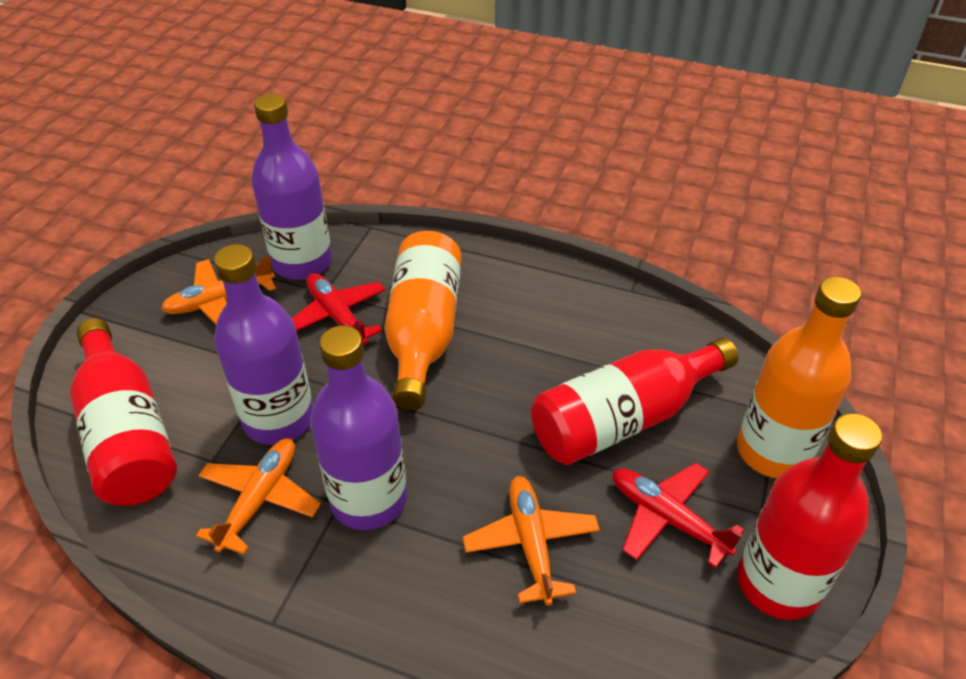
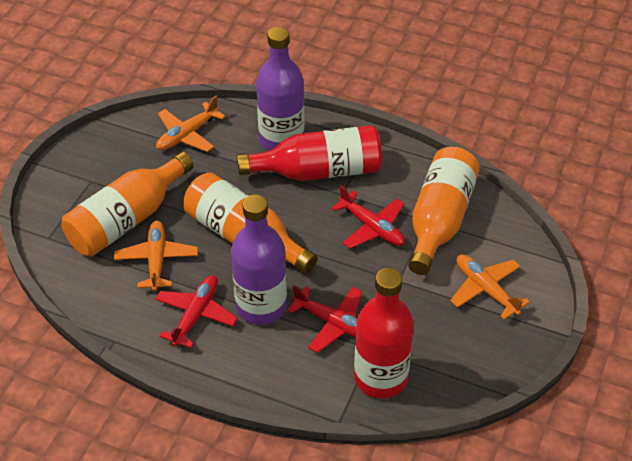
orange bottle: [385,231,462,410] [737,276,861,478] = 2 -> [61,152,194,257] [183,172,318,274] [408,147,480,275] = 3
purple bottle: [214,244,314,445] [252,93,332,280] [310,325,407,530] = 3 -> [231,195,287,325] [256,27,305,151] = 2
red bottle: [70,318,177,506] [531,338,738,465] [737,413,882,620] = 3 -> [237,125,382,181] [354,268,414,399] = 2
red plane: [292,273,386,345] [613,463,744,568] = 2 -> [155,275,238,348] [287,285,362,353] [332,186,405,249] = 3

